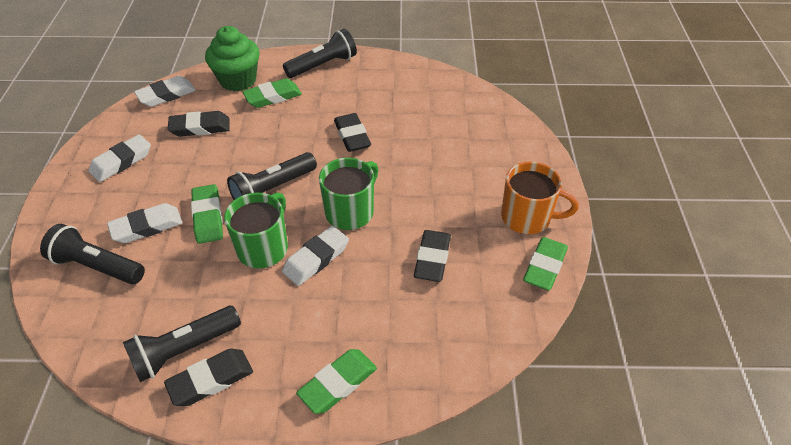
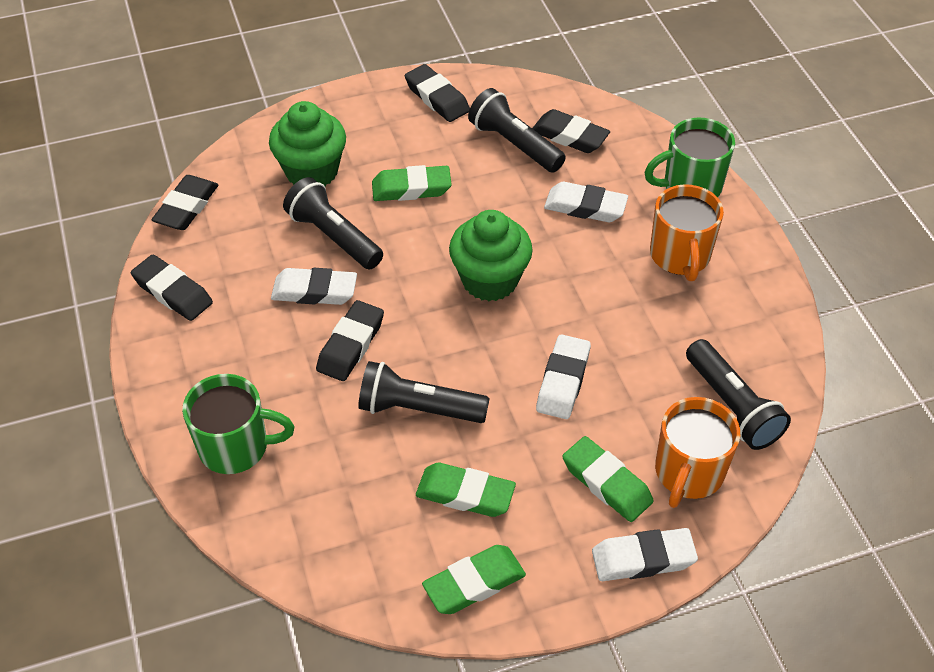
black eraser: [164,349,253,406] [168,111,230,137] [334,113,371,152] [414,230,451,282] = 4 -> [131,255,213,321] [152,175,218,230] [316,300,384,381] [405,64,470,122] [532,109,610,153] = 5
green cupcake: [205,26,260,91] = 1 -> [269,101,346,186] [449,210,533,301] = 2
orange mug: [501,161,579,234] = 1 -> [650,184,724,281] [655,397,741,508] = 2

